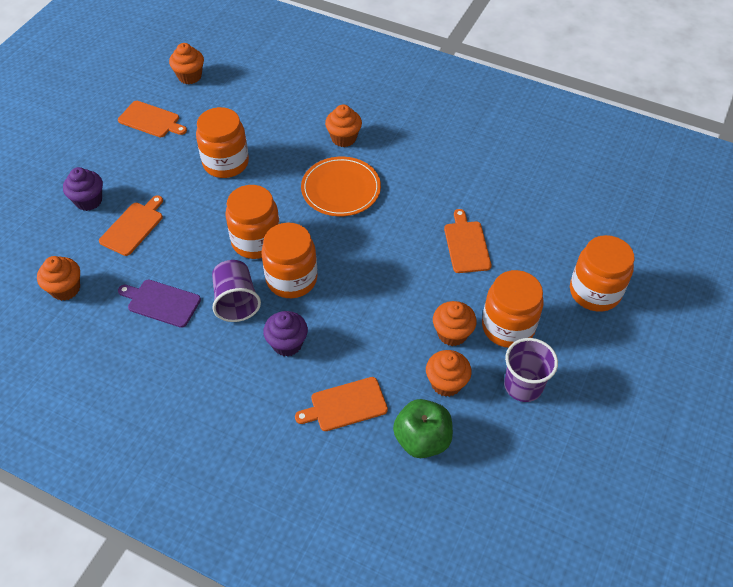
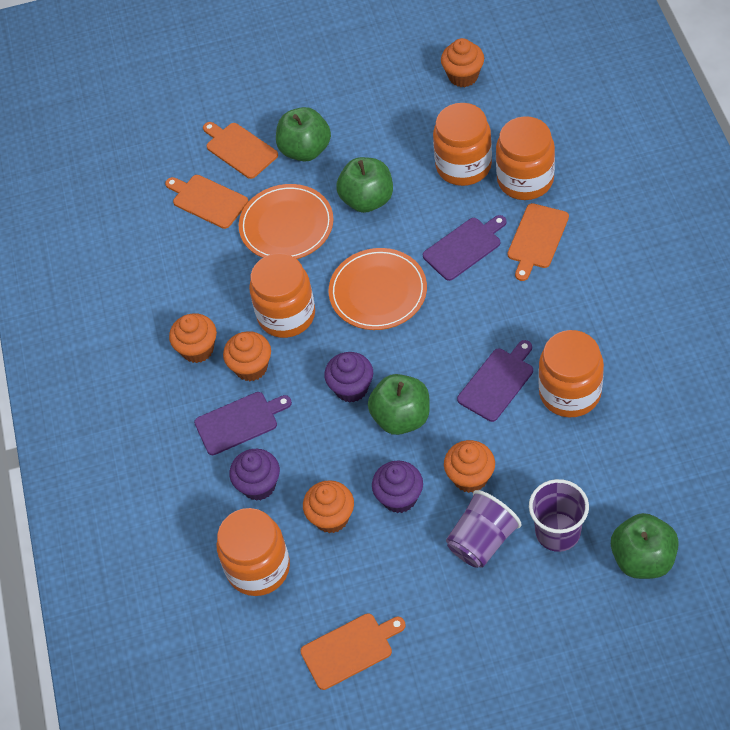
green apple: [393,399,453,458] = 1 -> [276,107,331,161] [336,157,393,213] [368,374,430,435] [611,513,679,579] = 4
orange plate: [301,157,381,216] = 1 -> [239,184,333,259] [329,248,427,330] = 2
purple cupcake: [63,167,103,211] [263,311,308,357] = 2 -> [229,449,280,501] [324,352,373,403] [372,461,423,513] = 3
purple cutting board: [118,280,201,328] = 1 -> [194,392,292,455] [423,215,506,281] [457,340,533,422] = 3

